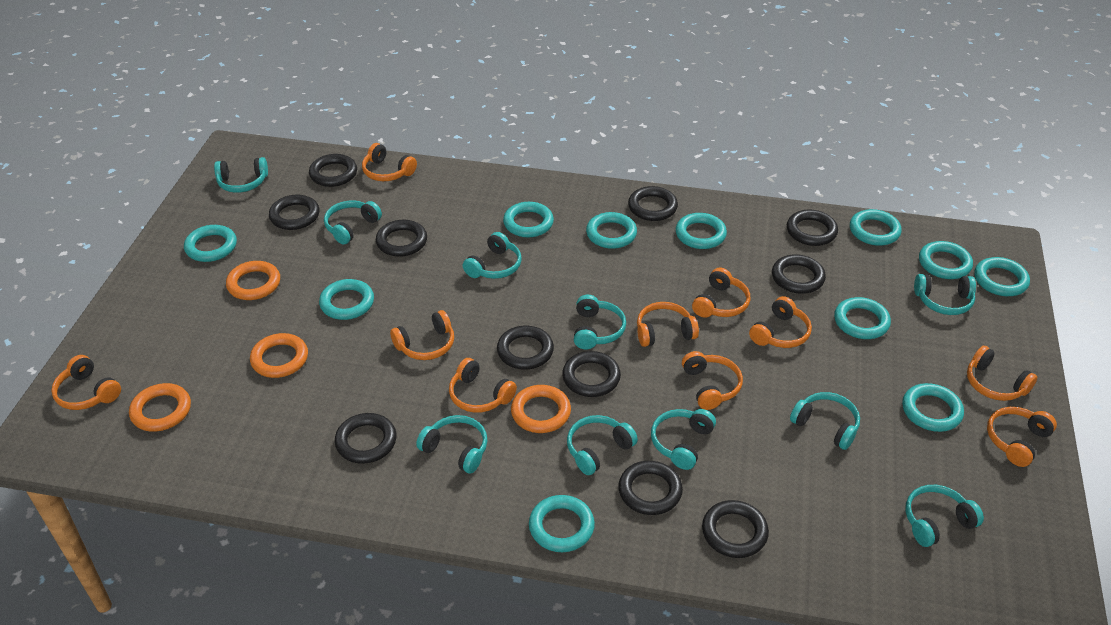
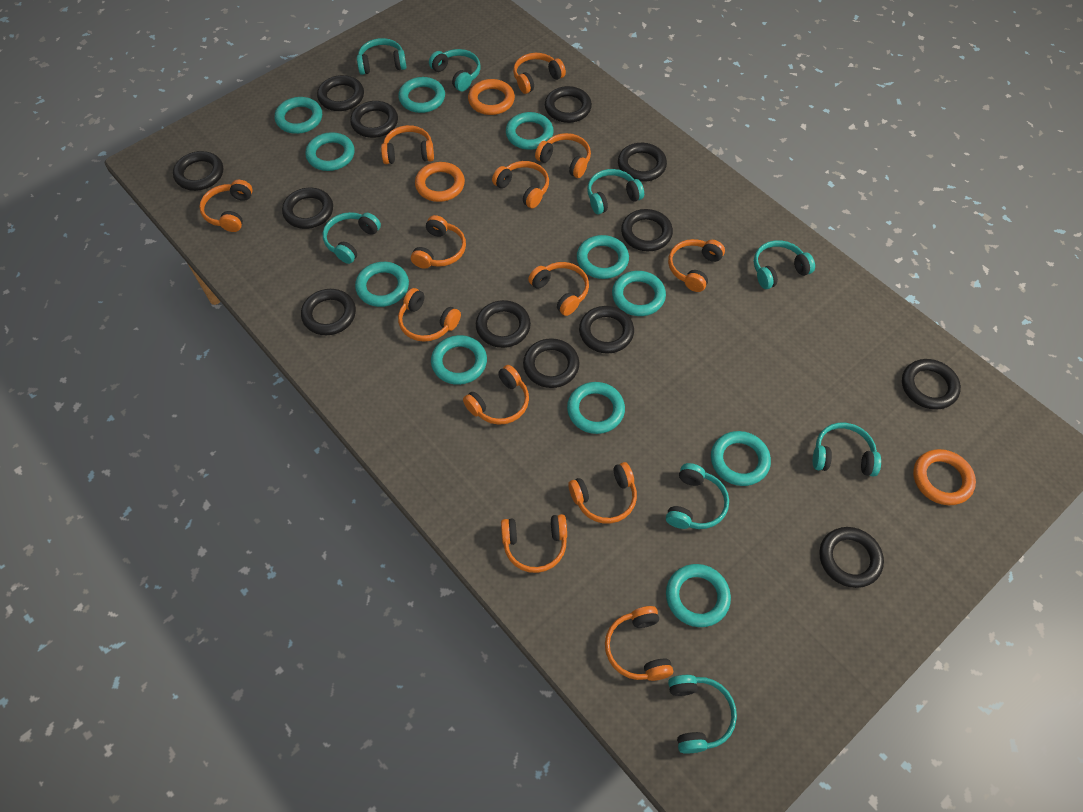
black ring: [269,195,319,230] [309,154,357,187] [335,413,397,464] [376,220,427,257] [497,326,554,370] [562,351,621,397] [618,461,683,515] [628,186,678,221] [702,500,769,558] [772,254,826,294] [787,210,838,246] = 11 -> [173,151,223,191] [282,188,333,229] [301,289,356,335] [317,75,364,111] [350,101,398,138] [476,300,531,348] [523,338,579,388] [545,86,592,123] [579,306,634,354] [618,143,667,182] [621,209,673,251] [819,527,884,588] [902,359,961,410] = 13
orange headphones: [51,355,121,410] [362,143,417,181] [390,310,454,360] [449,358,517,413] [637,302,699,347] [682,351,743,410] [692,268,750,318] [749,296,812,348] [967,346,1037,401] [987,407,1057,467] = 10 -> [199,180,253,232] [381,125,434,164] [398,288,461,342] [411,215,466,269] [463,365,529,425] [492,161,549,208] [501,514,567,573] [513,53,566,94] [528,262,589,316] [535,133,591,178] [568,462,637,524] [605,606,673,681] [668,239,725,292] = 13
orange ring: [129,383,191,432] [226,261,280,300] [250,333,308,378] [511,385,571,433] = 4 -> [415,162,465,202] [468,79,515,115] [913,449,976,505] = 3
turquoise headphones: [214,157,268,193] [324,201,382,244] [416,415,487,474] [463,232,522,279] [567,415,638,475] [574,295,626,349] [651,409,716,470] [790,392,860,450] [905,485,984,547] [914,274,976,315] = 10 -> [323,212,381,264] [357,38,406,75] [429,49,481,91] [587,169,644,214] [666,463,729,529] [668,675,737,754] [754,240,815,289] [813,423,881,477] = 8

